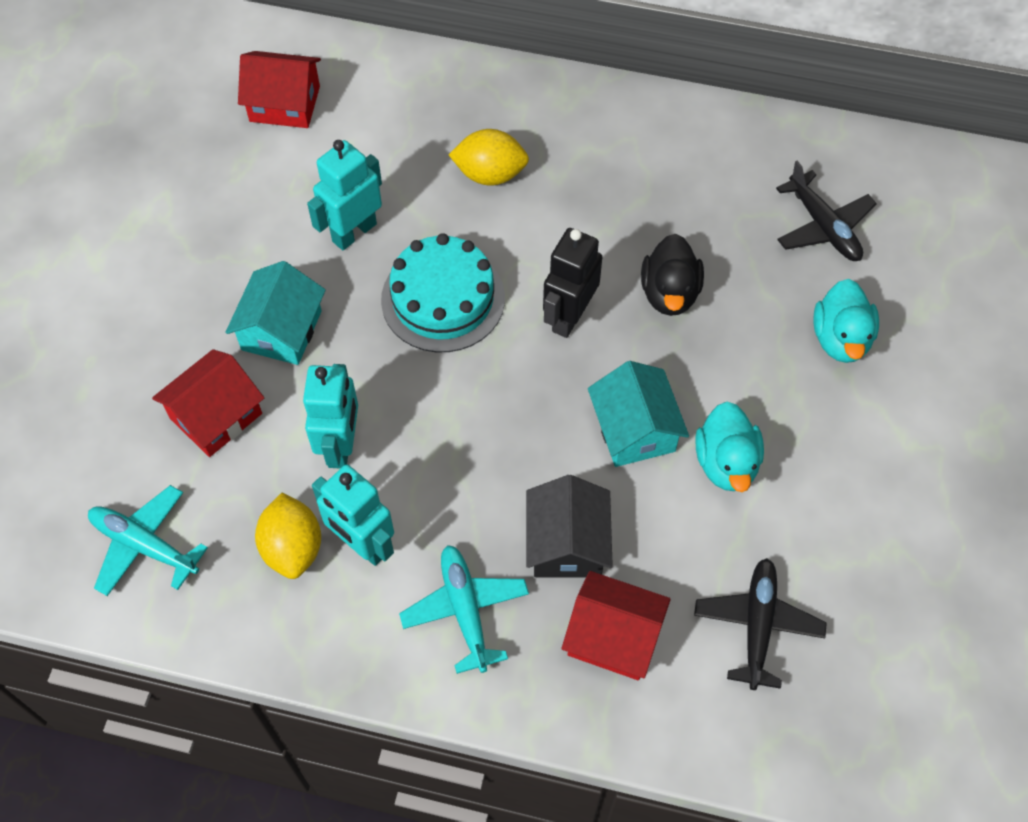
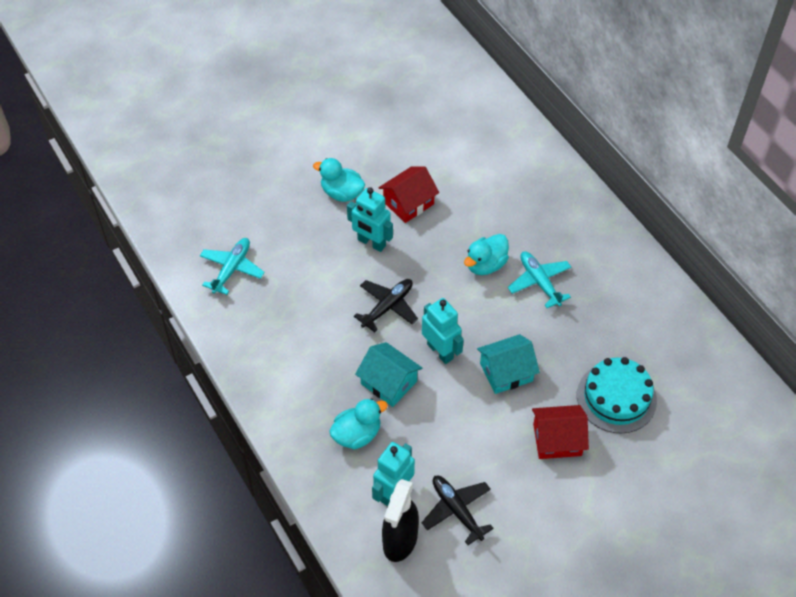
black duck: [641,234,704,316] = 1 -> none = 0
black house: [526,475,613,578] = 1 -> none = 0
black robot: [543,228,602,338] = 1 -> none = 0
black spray bottle: none = 0 -> [382,479,419,562] = 1
red house: [152,349,264,457] [238,51,321,128] [562,571,671,680] = 3 -> [379,166,439,223] [532,405,589,459] = 2
turquoise duck: [695,402,764,492] [813,279,879,363] = 2 -> [313,158,365,202] [329,398,388,449] [464,234,509,275] = 3
yellow lemon: [255,493,321,579] [449,129,529,186] = 2 -> none = 0

